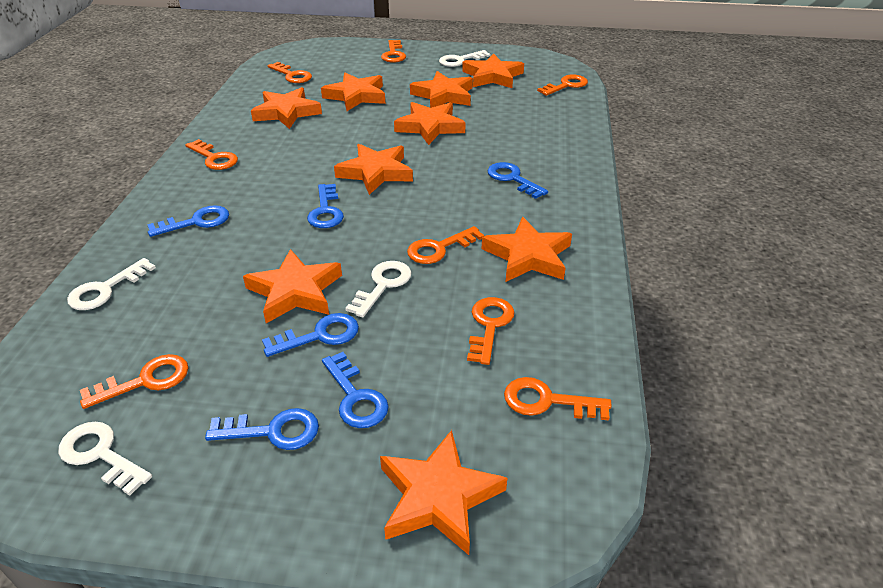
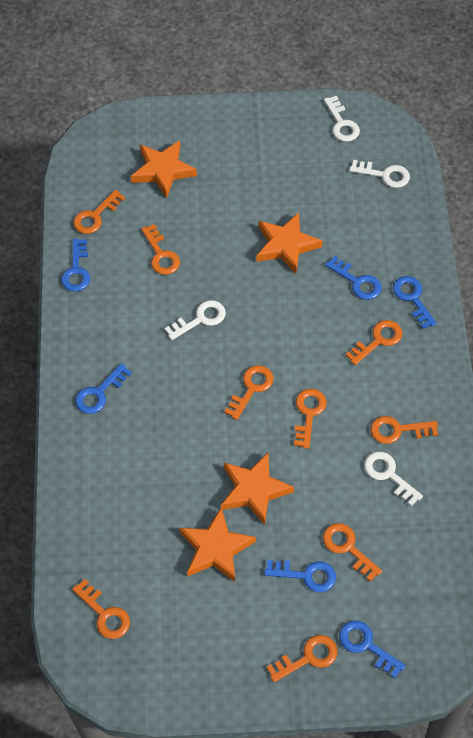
orange key: [80,354,188,409] [185,139,238,170] [268,62,312,83] [381,40,406,63] [407,226,484,264] [467,297,514,365] [504,377,612,420] [537,74,588,96] = 8 -> [72,579,130,639] [73,190,125,234] [141,224,180,275] [224,365,273,420] [267,635,337,682] [294,389,327,449] [323,523,382,581] [345,320,402,365] [371,416,438,444] = 9
orange star: [243,249,342,323] [251,87,322,129] [321,73,385,111] [334,144,413,195] [380,430,507,555] [394,102,466,145] [410,71,473,108] [462,53,524,88] [482,217,572,282] = 9 -> [131,140,197,198] [179,508,256,582] [221,453,294,525] [257,212,322,274] = 4

